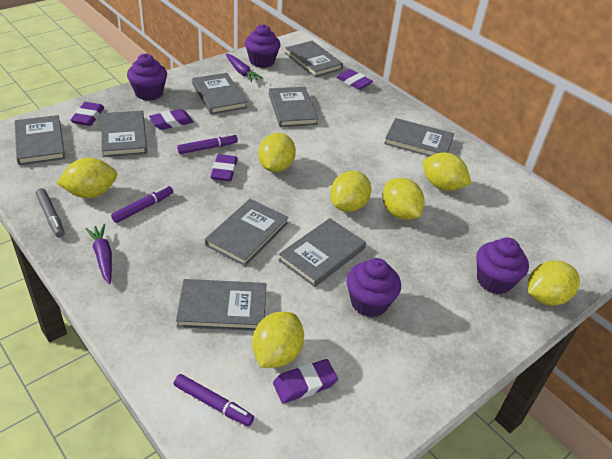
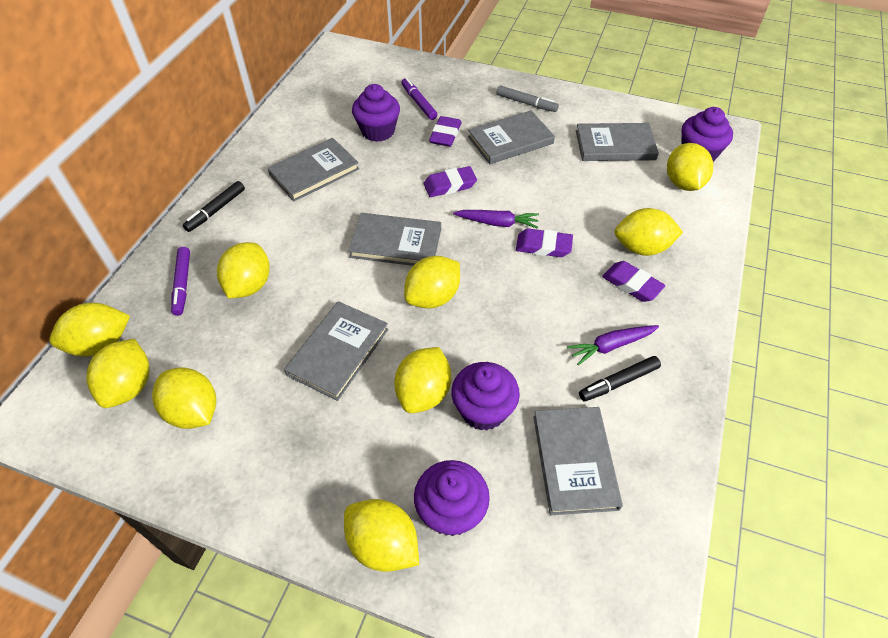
black marker: none = 0 -> [183,181,245,232] [579,356,661,401] = 2
grey book: [14,115,65,165] [101,111,147,157] [176,279,266,331] [192,73,247,115] [205,199,288,266] [269,87,318,127] [278,218,366,287] [285,41,343,77] [384,118,454,156] = 9 -> [267,138,359,201] [284,301,389,401] [348,213,441,266] [468,110,555,164] [533,407,623,515] [576,123,659,161] = 6
purple eraser: [70,102,104,126] [149,109,193,130] [210,154,238,181] [273,359,338,403] [336,69,373,90] = 5 -> [423,166,477,197] [429,116,462,147] [516,229,573,257] [602,261,665,302] = 4
purple marker: [111,186,173,223] [174,374,254,426] [177,134,238,154] = 3 -> [171,247,190,316] [402,78,438,120] = 2
yellow lemon: [57,158,117,198] [252,312,304,368] [258,133,296,172] [330,171,371,212] [382,178,425,220] [423,152,472,191] [528,261,580,305] = 7 -> [49,303,130,357] [86,339,150,408] [152,368,216,429] [217,242,270,298] [344,499,419,572] [394,347,451,413] [404,256,460,308] [614,208,683,256] [667,143,713,191] = 9

